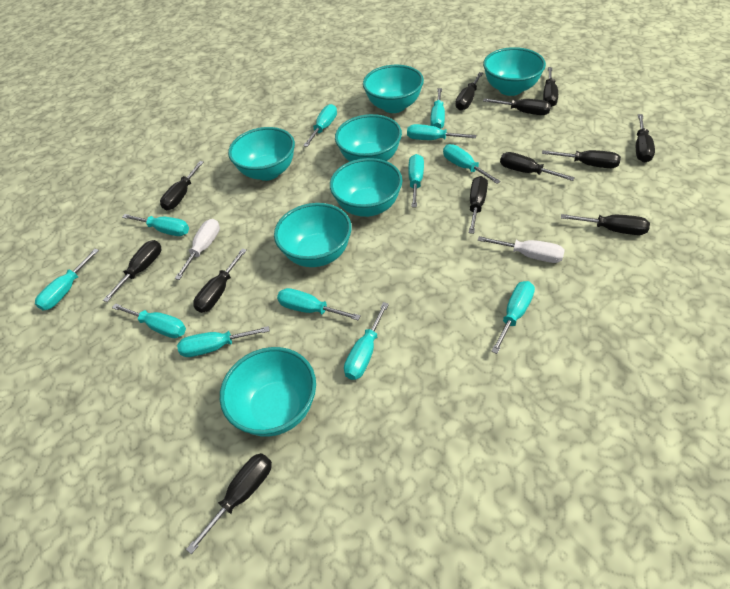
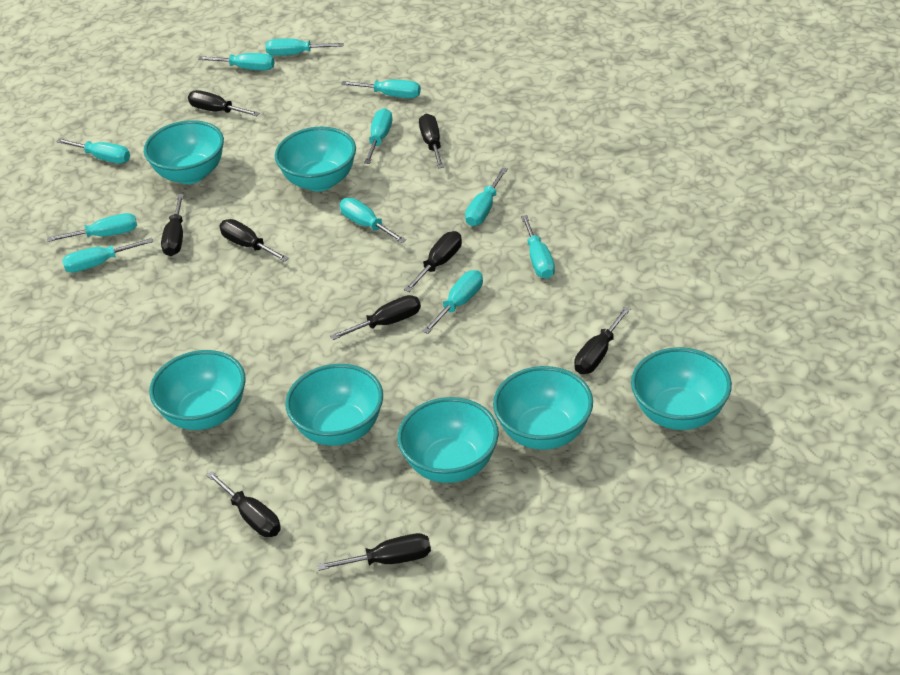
black screwdriver: [103,240,161,302] [160,161,204,210] [186,453,272,554] [193,248,247,313] [455,72,483,111] [469,176,488,234] [483,98,551,115] [500,152,575,181] [542,150,621,168] [543,67,558,107] [561,214,650,235] [636,114,655,162] = 12 -> [161,194,184,256] [188,90,260,116] [206,471,281,537] [220,219,289,262] [318,533,431,571] [330,295,421,340] [404,231,462,292] [419,114,444,169] [574,307,630,374] = 9
turquoise screwdriver: [35,249,99,311] [112,303,186,338] [122,214,189,236] [177,326,270,357] [277,288,361,320] [303,104,337,147] [344,302,389,380] [407,124,476,140] [408,154,424,207] [430,88,445,129] [443,144,501,184] [491,281,535,354] = 12 -> [47,213,137,242] [56,138,130,164] [62,238,153,273] [198,53,275,70] [266,39,344,56] [340,198,406,243] [341,80,421,98] [364,108,392,164] [423,270,483,334] [465,168,508,226] [521,215,555,279] = 11
white screwdriver: [175,219,220,280] [478,236,565,263] = 2 -> none = 0

